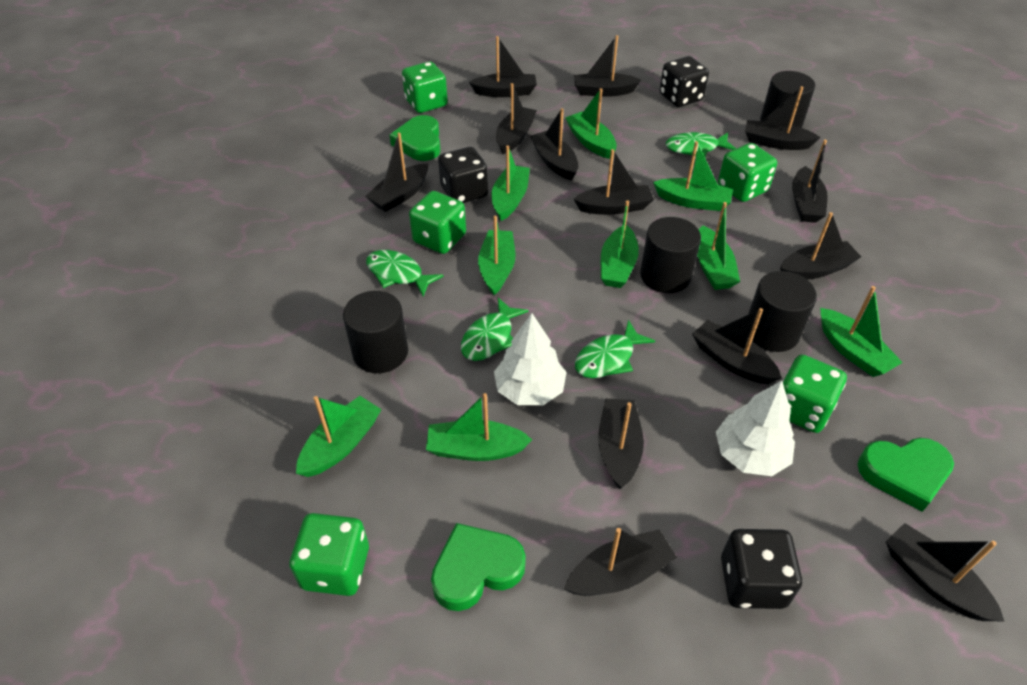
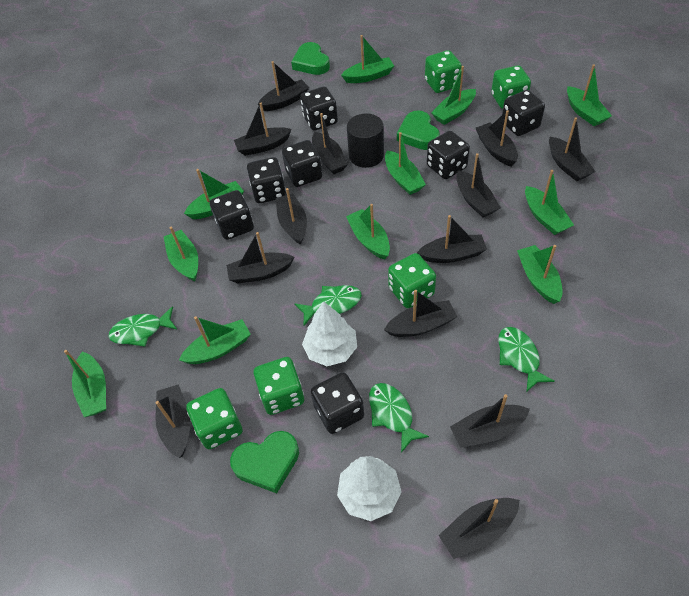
black cylinder: [343,291,408,373] [640,217,701,293] [748,271,817,352] [760,71,815,128] = 4 -> [347,113,384,168] = 1
black dice: [438,147,488,203] [660,56,709,107] [721,529,802,609] = 3 -> [210,190,254,240] [247,157,286,203] [282,140,322,187] [300,86,338,131] [311,372,364,434] [427,131,470,179] [502,90,545,136] = 7
green boat: [296,396,382,477] [426,393,532,461] [478,215,515,295] [492,145,530,221] [565,88,617,159] [601,200,639,288] [653,141,733,211] [697,202,740,290] [820,286,903,377] = 9 -> [64,350,106,417] [164,227,198,281] [179,316,251,364] [184,169,244,219] [341,35,394,83] [346,204,390,260] [385,132,426,195] [431,66,476,125] [517,245,563,304] [525,170,574,235] [567,64,612,126] = 11

